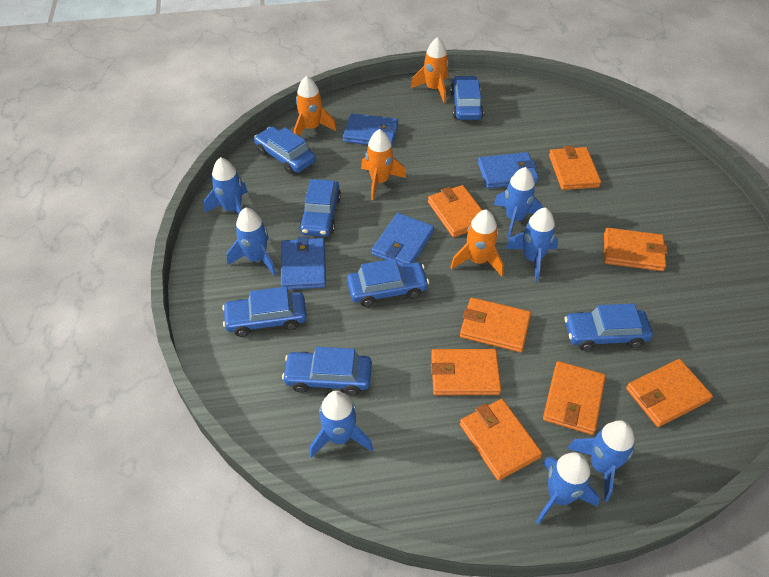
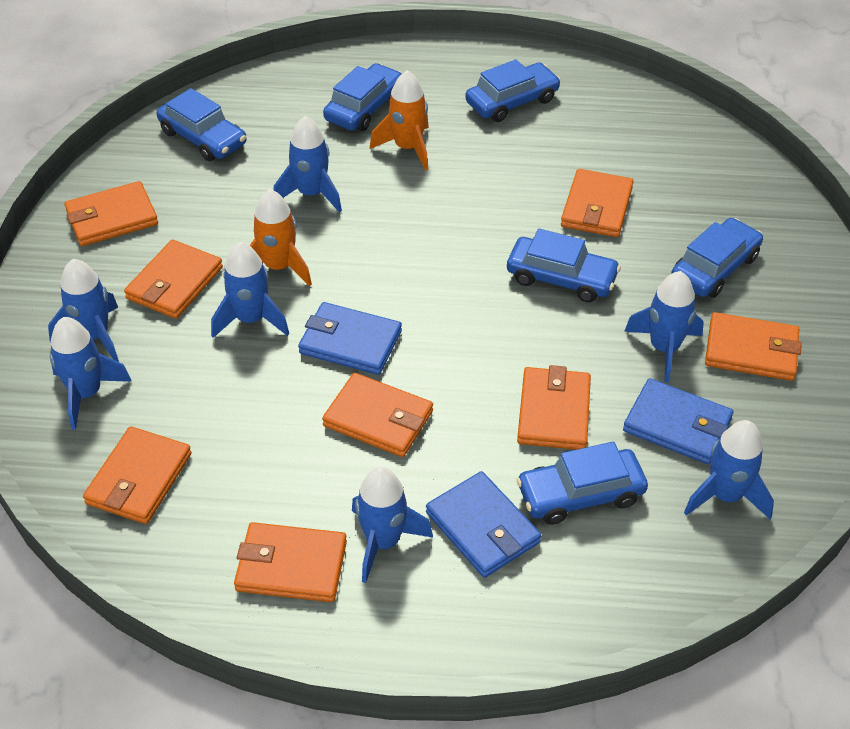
blue car: [222,287,307,337] [254,126,316,174] [282,347,372,396] [299,179,341,237] [347,259,429,307] [450,76,484,120] [564,303,653,351] = 7 -> [157,88,247,161] [323,63,402,131] [465,59,561,122] [507,229,621,302] [516,442,648,525] [671,218,763,298] = 6
blue wallet: [281,236,326,290] [343,113,398,146] [372,213,434,265] [478,152,539,189] = 4 -> [298,302,402,375] [426,471,541,578] [623,378,733,464] = 3
orange rocket: [294,76,337,136] [361,129,406,200] [411,37,449,103] [450,210,504,276] = 4 -> [250,189,312,287] [370,70,429,171] = 2

